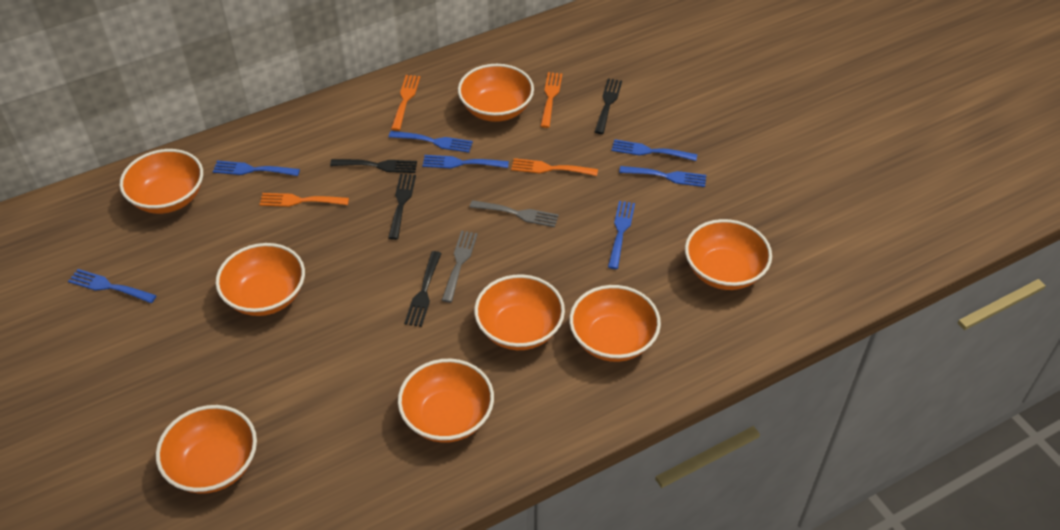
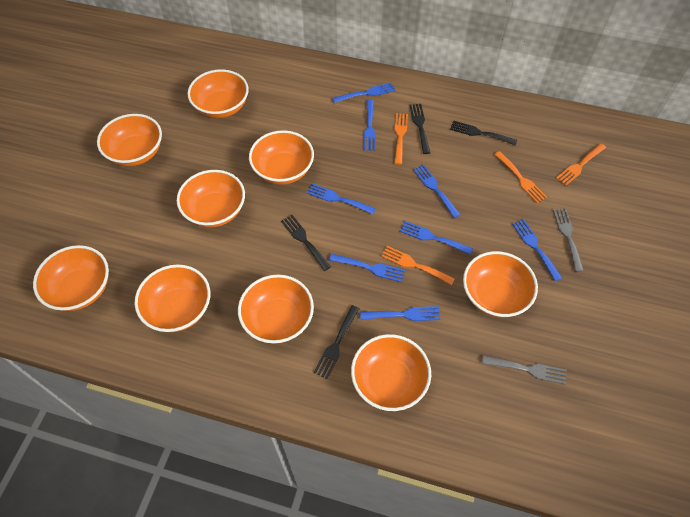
blue fork: [68,269,157,303] [213,161,300,176] [389,131,473,153] [423,155,509,169] [608,201,635,269] [612,139,697,161] [619,166,706,187] = 7 -> [307,183,376,215] [329,254,405,282] [332,83,395,103] [360,306,440,321] [363,99,376,151] [400,221,473,255] [413,165,460,218] [512,219,562,281] = 8
orange bowl: [120,149,203,214] [156,405,257,494] [216,243,305,316] [398,359,494,443] [458,64,534,122] [474,274,565,350] [569,285,661,362] [685,219,772,290] = 8 -> [33,245,109,311] [97,114,162,166] [135,264,210,332] [177,170,245,227] [187,69,249,118] [238,275,314,343] [249,130,314,185] [351,334,431,411] [463,251,538,317] = 9

